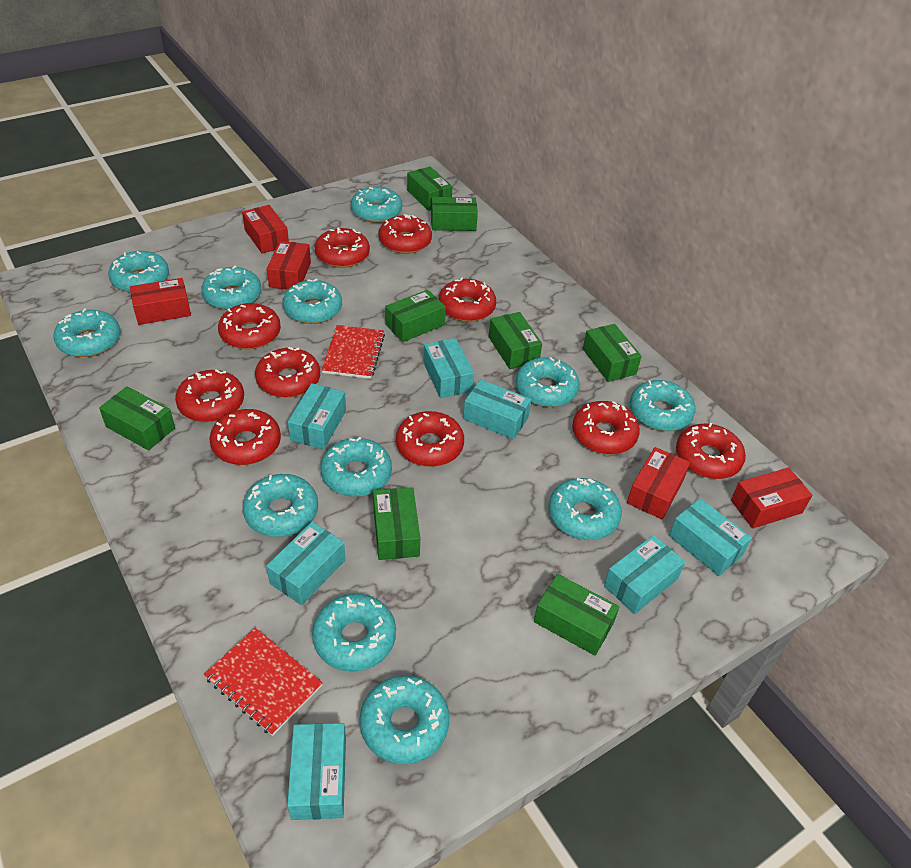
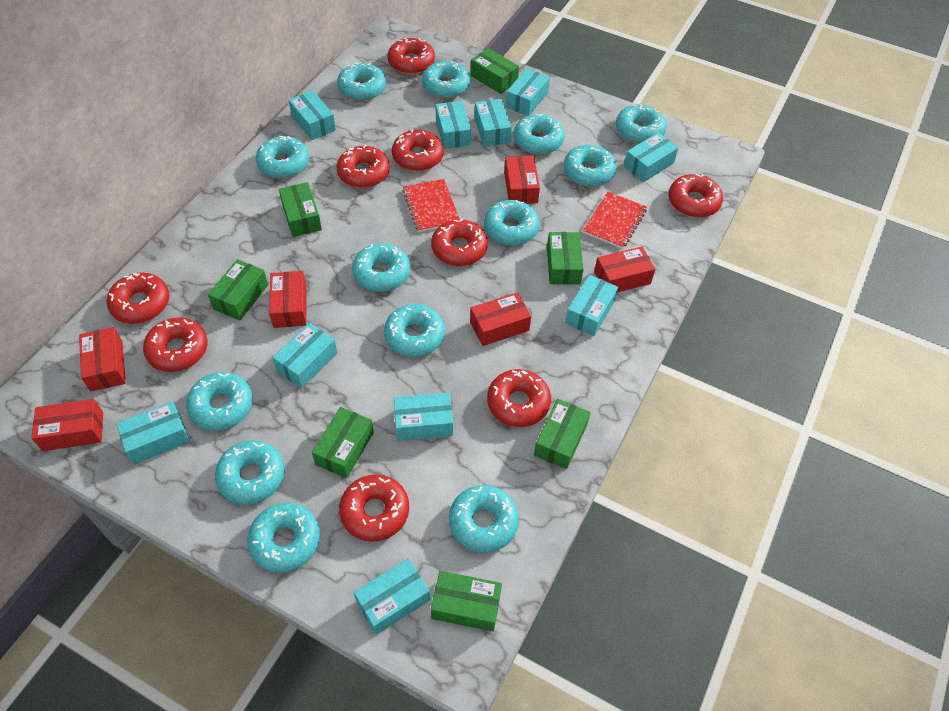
green box: [99,386,175,451] [373,487,420,560] [385,290,446,342] [407,166,453,211] [431,197,478,231] [489,312,542,369] [534,574,620,656] [583,324,642,382] = 8 -> [208,259,268,321] [279,182,322,237] [312,407,374,478] [431,571,502,631] [471,48,519,94] [534,399,591,469] [547,232,584,285] = 7
red box: [130,278,191,325] [242,205,289,254] [267,241,311,290] [627,447,690,520] [731,467,812,529] = 5 -> [32,399,103,451] [79,327,126,391] [269,271,307,328] [470,292,531,346] [504,155,540,204] [594,247,655,292] = 6
red donut: [175,369,244,422] [209,409,281,465] [218,303,281,349] [255,347,320,398] [314,228,370,268] [379,214,432,254] [396,411,464,467] [439,277,496,322] [572,401,640,454] [676,423,746,479] = 10 -> [107,273,169,324] [143,317,208,372] [336,145,390,188] [339,474,409,542] [388,38,435,74] [392,129,444,171] [431,219,488,266] [487,369,551,427] [668,174,723,218] = 9
turquoise box: [266,522,346,605] [287,723,346,820] [288,383,346,449] [423,338,474,398] [463,379,531,440] [604,535,685,614] [669,498,752,576] = 7 -> [116,401,190,464] [273,323,337,388] [288,90,336,140] [354,558,430,635] [394,393,453,441] [435,101,471,149] [474,99,512,147] [506,68,550,116] [565,274,618,336] [624,133,678,182] = 10
turquoise donut: [53,309,120,357] [108,251,169,293] [201,266,261,310] [242,474,318,537] [283,279,342,324] [312,594,396,672] [320,437,392,497] [351,186,402,223] [360,675,449,764] [516,357,579,407] [549,478,622,540] [630,380,696,431] = 12 -> [186,372,253,431] [215,440,285,505] [247,503,320,572] [256,136,309,178] [337,63,386,101] [352,243,410,292] [384,304,445,357] [422,61,470,98] [449,485,519,553] [484,200,539,245] [514,113,565,154] [564,145,616,187] [616,104,667,144] = 13

